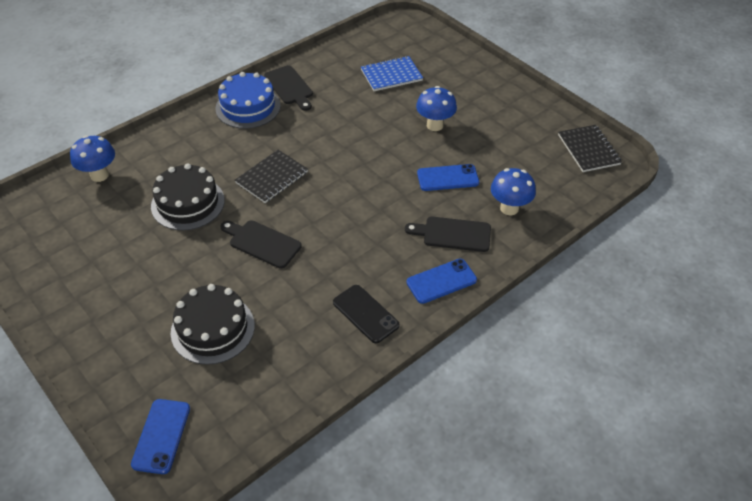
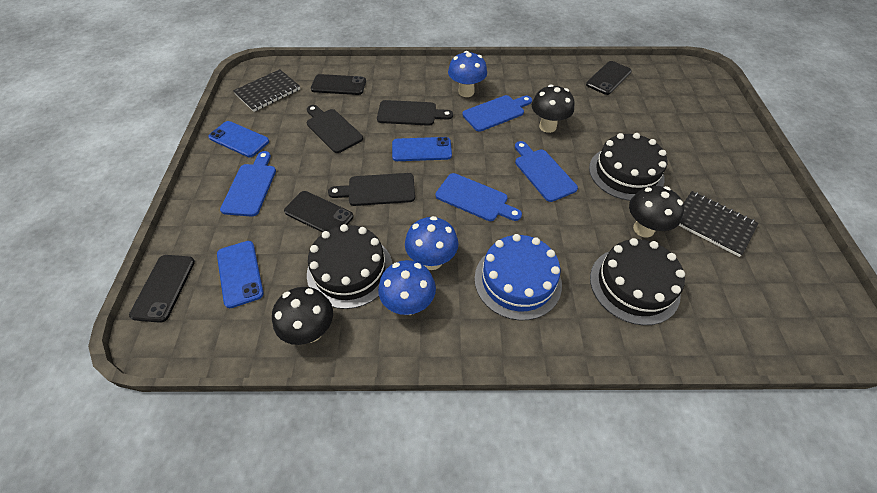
black cake: [151,163,225,230] [171,284,255,365] = 2 -> [307,224,392,309] [589,133,667,201] [590,238,685,325] = 3
black mushroom: none = 0 -> [272,287,333,345] [532,85,575,133] [629,186,684,238] = 3
black phone: [333,285,400,343] = 1 -> [129,255,195,323] [284,191,353,233] [311,74,366,95] [586,61,631,95] = 4
blue cutting board: none = 0 -> [220,151,276,217] [435,173,522,221] [462,95,532,132] [515,141,578,202] = 4
blue notebook: [361,56,423,91] = 1 -> none = 0

